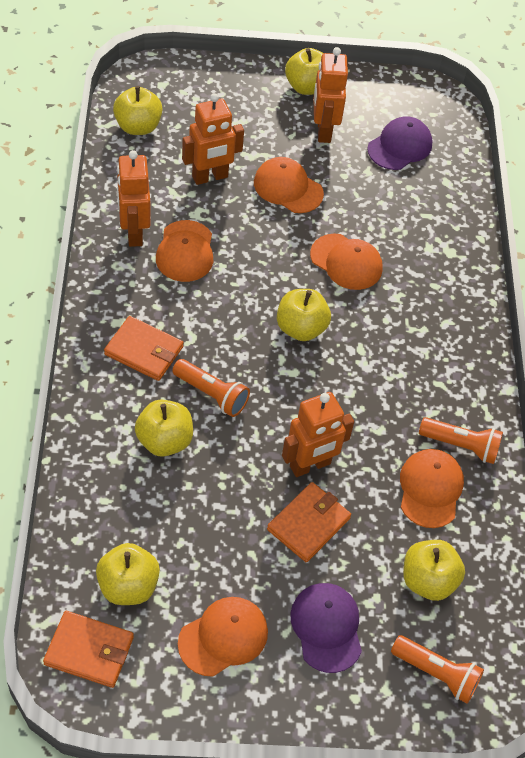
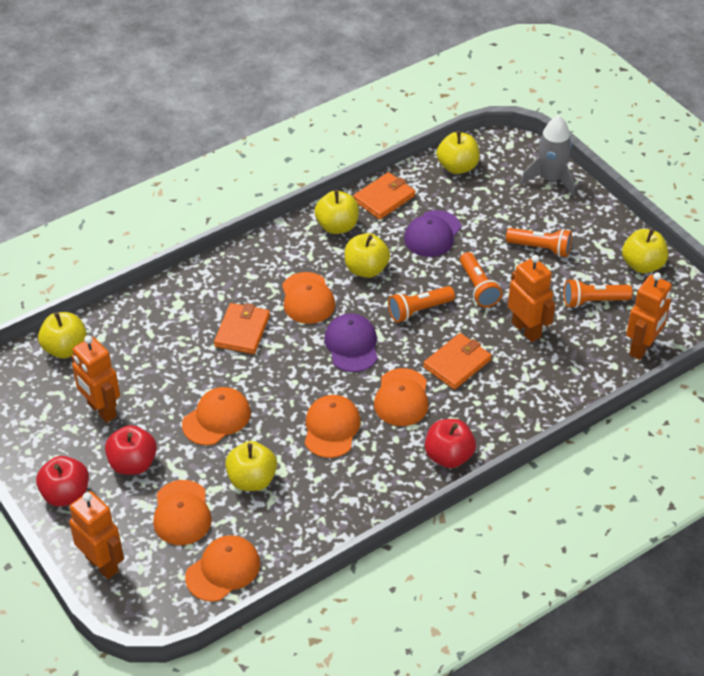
grey rocket: none = 0 -> [520,115,575,196] = 1
orange cap: [156,220,213,282] [178,597,268,677] [254,157,324,213] [310,234,383,290] [400,449,464,528] = 5 -> [153,480,212,545] [182,387,251,445] [185,535,260,602] [282,272,335,324] [304,395,361,458] [374,368,428,426] = 6
orange flashlight: [172,359,250,417] [391,635,484,704] [419,417,503,464] = 3 -> [388,286,455,322] [460,252,502,307] [506,228,572,257] [564,279,633,308] = 4
red apple: none = 0 -> [36,456,89,507] [105,425,157,475] [425,419,476,468] = 3

